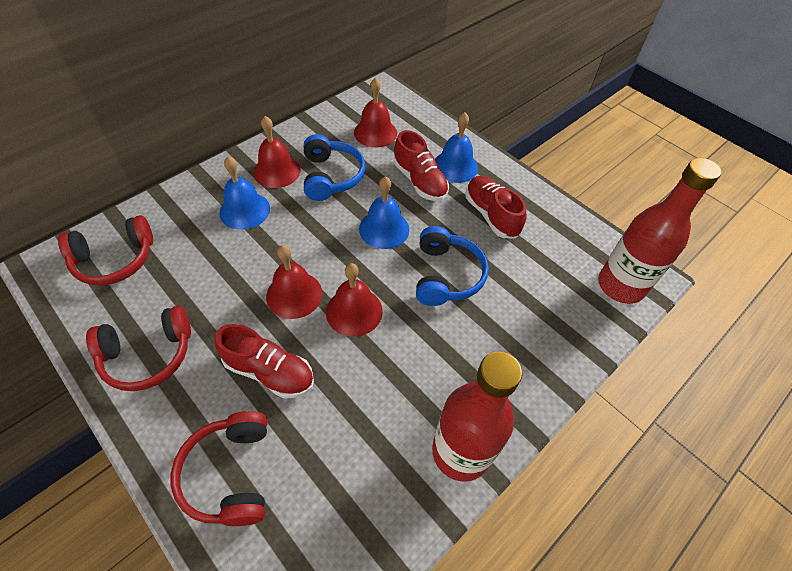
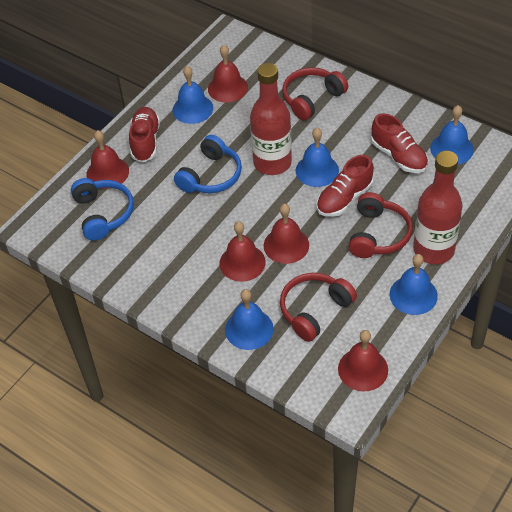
blue bell: [219,156,270,230] [359,176,409,249] [435,112,478,183] = 3 -> [173,66,213,124] [225,289,273,350] [296,128,339,187] [390,254,438,315] [430,105,474,165] = 5
red bell: [253,116,301,188] [266,245,322,319] [326,263,383,337] [354,77,397,147] = 4 -> [87,130,129,189] [208,45,248,103] [220,221,266,282] [264,204,309,264] [338,330,388,391] = 5

